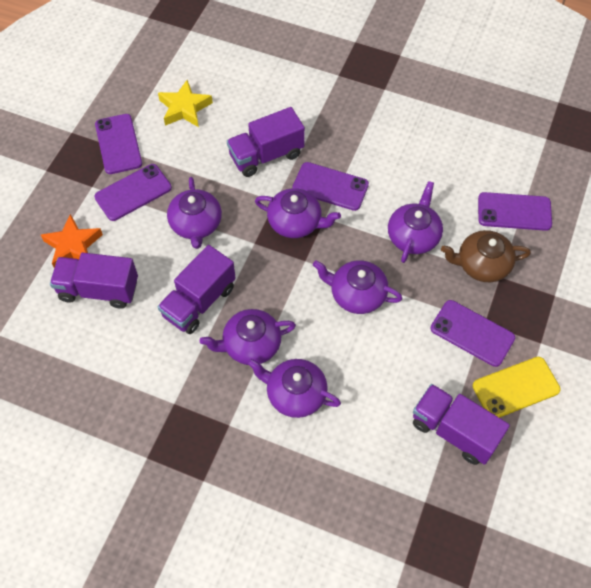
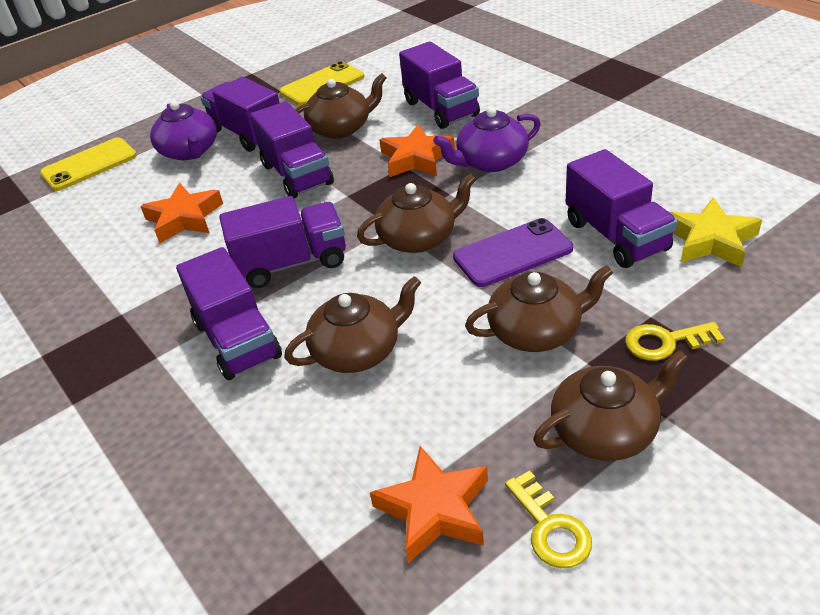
brown teapot: [441,230,531,282] = 1 -> [284,276,421,373] [295,73,386,139] [357,173,476,253] [465,265,613,352] [533,350,688,461] = 5
orange star: [41,214,103,268] = 1 -> [140,183,223,243] [370,446,488,563] [379,124,455,177] = 3
purple phone: [94,164,172,221] [95,114,142,174] [292,162,369,211] [430,300,515,367] [478,192,552,231] = 5 -> [453,218,573,287] = 1
purple teapot: [167,177,222,249] [200,309,296,365] [247,358,341,418] [255,188,341,238] [313,260,403,314] [388,181,443,263] = 6 -> [150,101,217,160] [433,107,541,172] = 2
purple truck: [50,253,138,309] [158,245,236,334] [227,107,305,177] [413,384,510,465] = 4 -> [176,247,282,380] [200,77,280,152] [219,196,346,288] [250,101,334,198] [399,41,480,129] [566,149,678,268] = 6
yellow key: none = 0 -> [505,470,592,568] [625,322,725,361] = 2
yellow phone: [473,357,561,418] = 1 -> [40,137,137,191] [280,61,364,106] = 2

